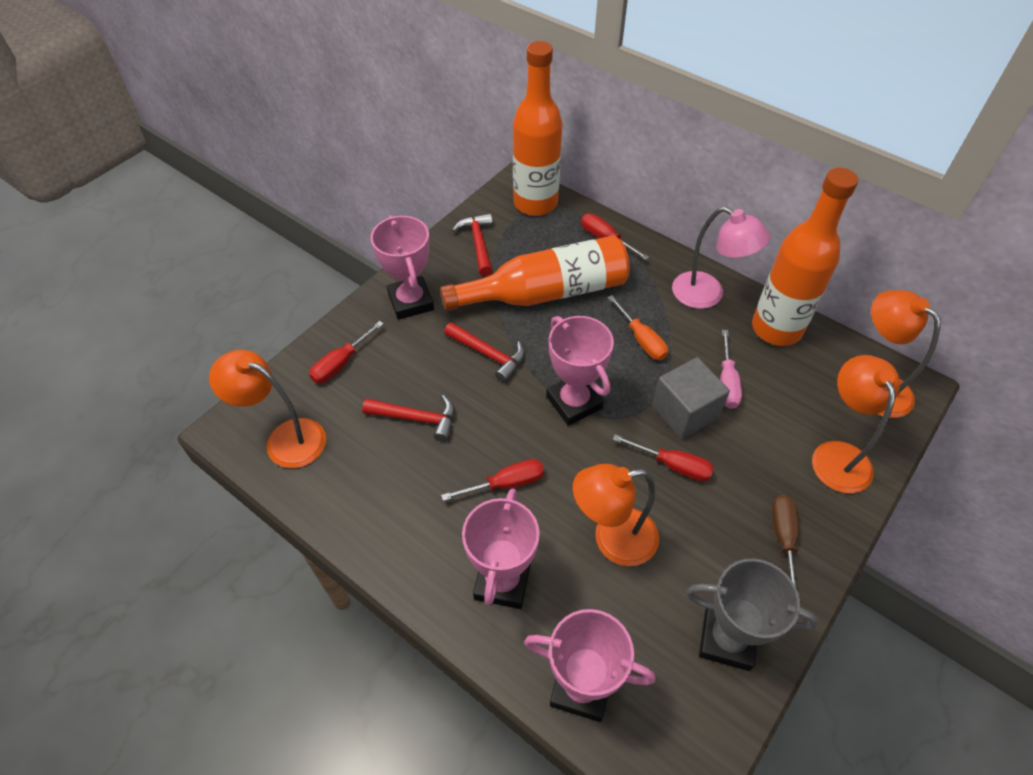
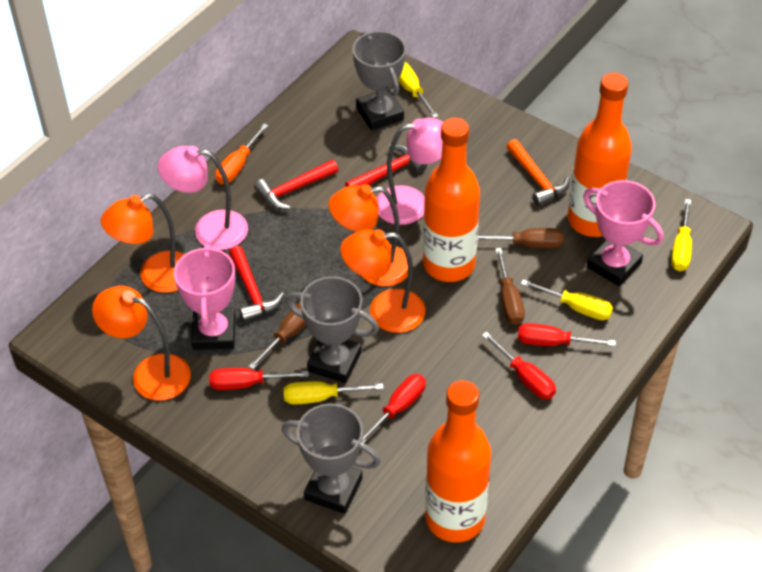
brown screwdriver: [772,495,799,594] = 1 -> [248,302,306,370] [478,228,563,248] [495,248,525,325] = 3
grey cube: [652,357,730,439] = 1 -> none = 0
grey trophy: [686,558,818,671] = 1 -> [282,403,381,514] [286,276,379,383] [352,31,406,131] = 3
orange hammer: none = 0 -> [506,139,570,206] = 1
pink lamp: [672,207,770,309] = 1 -> [158,146,248,250] [376,118,443,225] = 2
pink screwdriver: [720,330,742,409] = 1 -> none = 0
pink trophy: [371,215,434,320] [462,488,540,609] [524,609,655,722] [546,316,614,426] = 4 -> [174,244,236,350] [583,180,663,286] = 2
yellow screwdriver: none = 0 -> [283,381,384,404] [398,62,439,118] [521,280,613,320] [671,199,692,271] = 4

